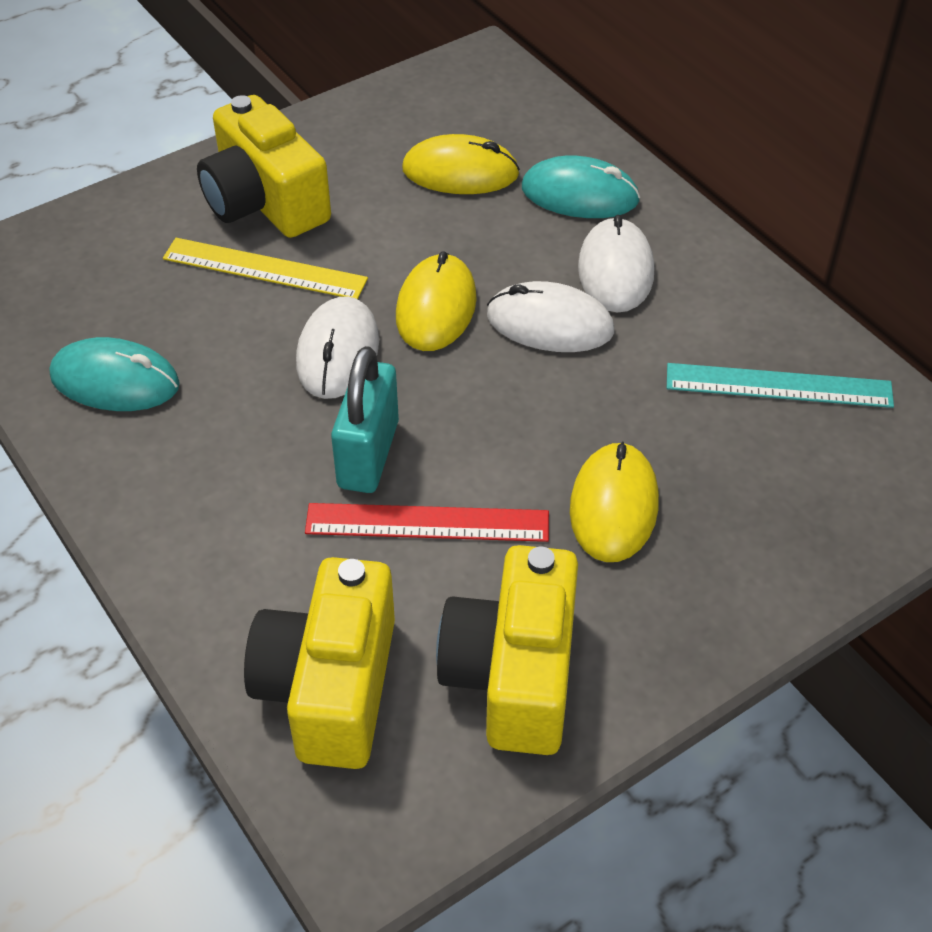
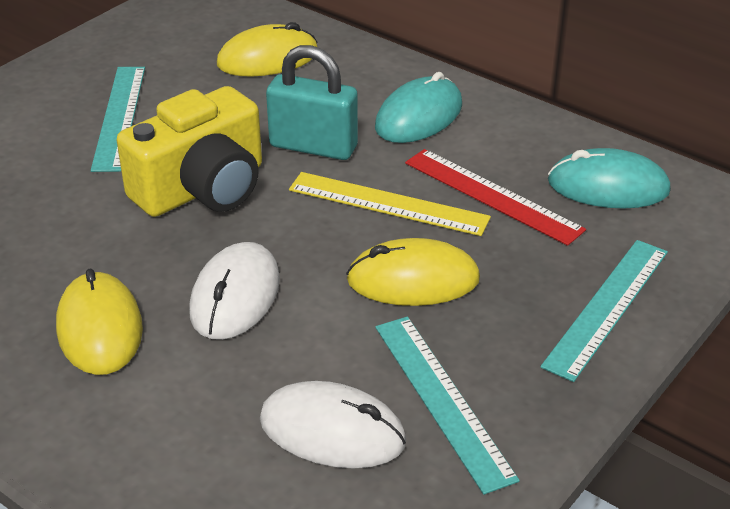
turquoise ruler: [667,363,894,408] = 1 -> [91,67,145,172] [375,316,520,495] [540,240,668,382] = 3
white mouse: [296,296,379,399] [487,281,614,352] [578,215,654,313] = 3 -> [189,242,280,340] [260,381,406,469] = 2
yellow camera: [197,95,331,238] [244,557,395,769] [436,545,578,755] = 3 -> [116,86,262,217] = 1

